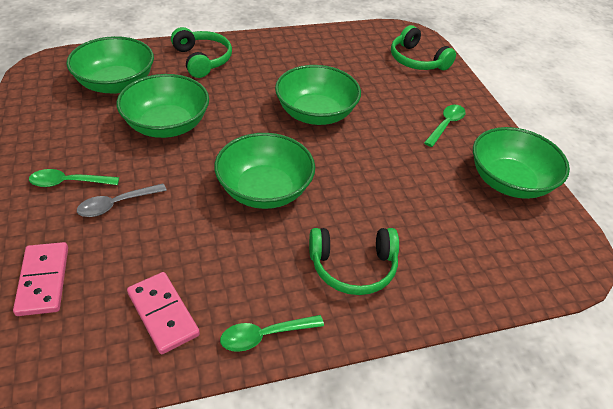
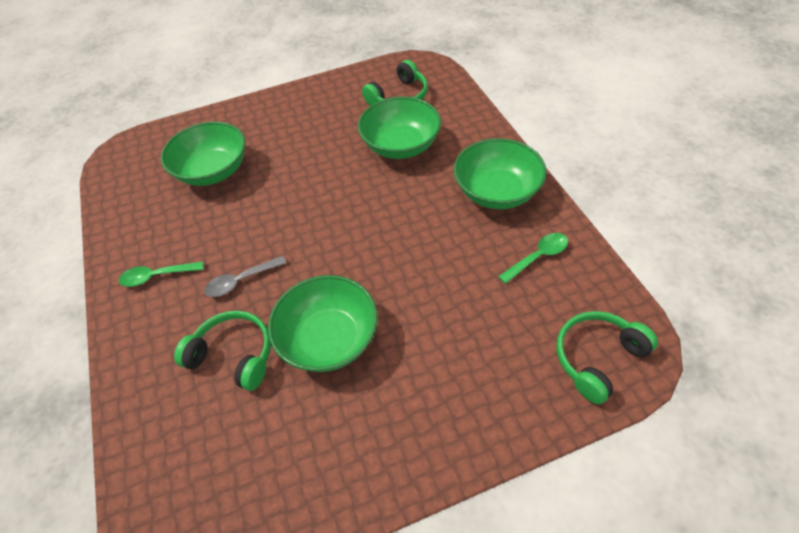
green bowl: [66,36,154,94] [117,74,209,138] [214,133,315,209] [275,65,361,125] [473,127,570,199] = 5 -> [161,121,246,186] [268,275,378,372] [358,97,441,159] [454,138,547,209] = 4
green spoon: [29,169,119,187] [220,315,324,352] [424,105,466,147] = 3 -> [119,262,204,287] [498,233,568,284] = 2
pink domino: [13,242,68,316] [127,272,200,354] = 2 -> none = 0

